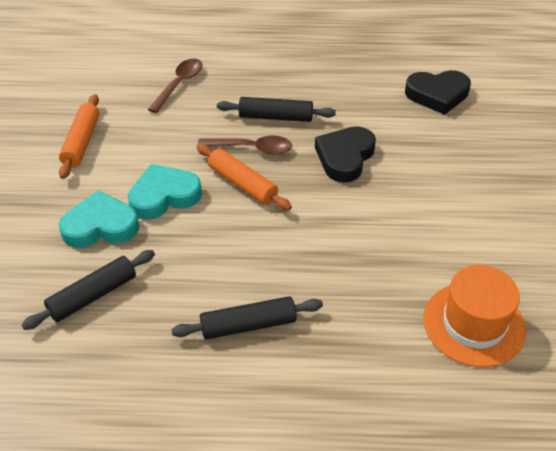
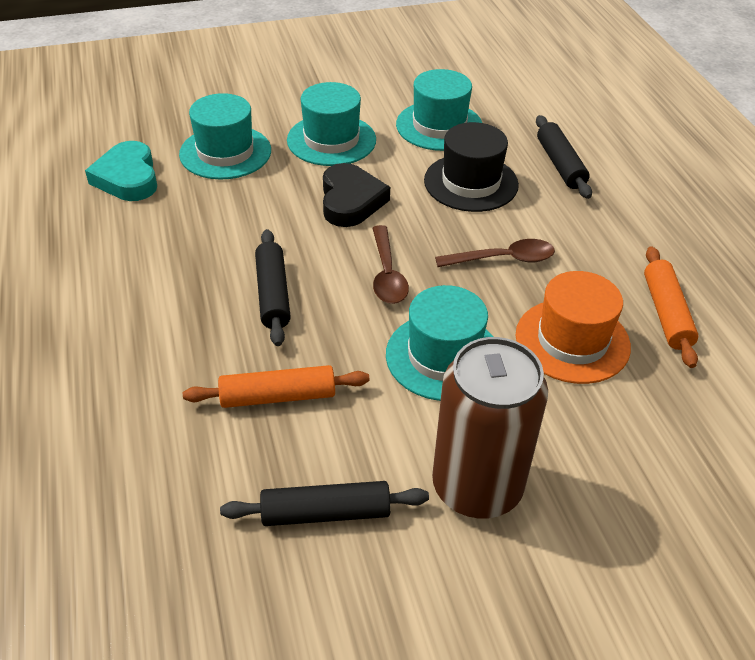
black hat: none = 0 -> [424,122,519,212] = 1
black heart: [315,126,376,183] [405,70,471,115] = 2 -> [323,163,390,227] = 1
brown can: none = 0 -> [432,337,548,519] = 1
turquoise hat: none = 0 -> [179,93,271,179] [287,82,376,166] [386,285,494,401] [396,69,482,151] = 4
turquoise heart: [59,190,139,248] [128,164,202,220] = 2 -> [85,141,157,201] = 1

